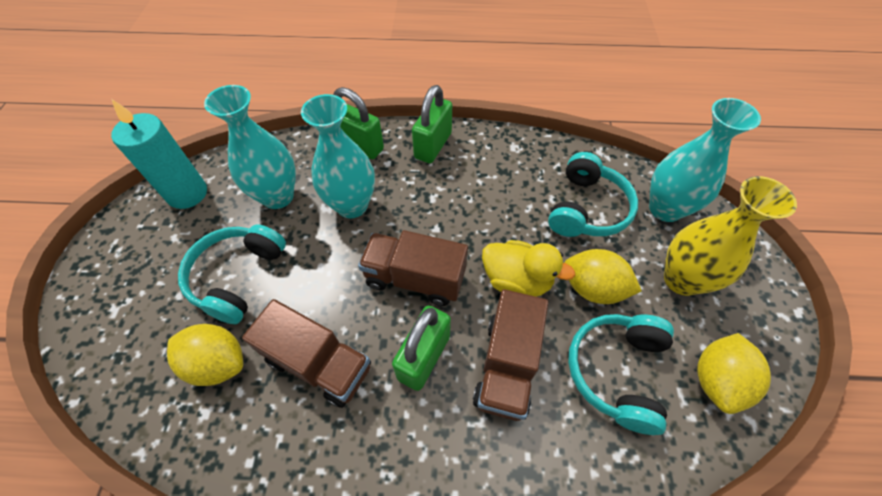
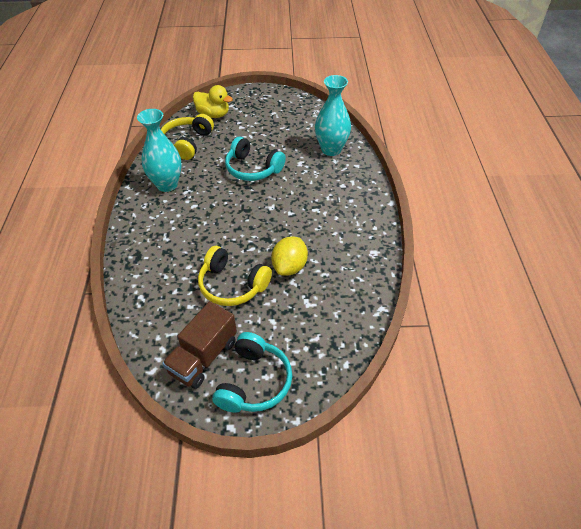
brown truck: [242,299,371,408] [358,230,468,306] [473,289,548,421] = 3 -> [162,301,237,389] = 1
green padlock: [333,87,384,159] [392,306,451,391] [412,85,452,163] = 3 -> none = 0
turquoise candle: [111,99,207,209] = 1 -> none = 0
turquoise headphones: [178,224,286,324] [548,152,638,237] [568,314,674,435] = 3 -> [212,332,292,413] [225,137,286,181] = 2
turquoise vase: [204,85,296,209] [301,94,375,218] [649,98,761,222] = 3 -> [137,109,182,192] [315,75,351,156] = 2
yellow headphones: none = 0 -> [161,114,214,160] [198,246,272,306] = 2
yellow lemon: [167,324,243,386] [564,249,642,304] [697,333,771,414] = 3 -> [271,237,308,276] = 1
yellow vase: [664,176,797,296] = 1 -> none = 0

